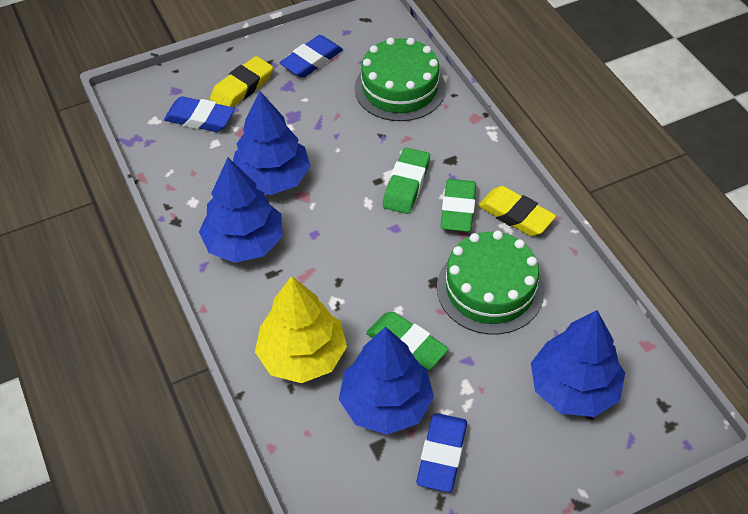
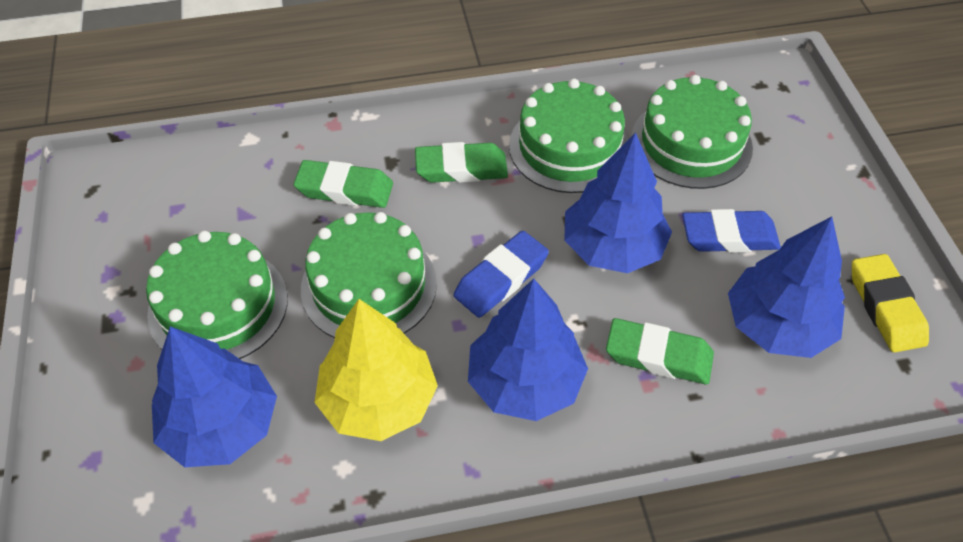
blue eraser: [164,96,235,132] [279,35,343,78] [416,413,467,492] = 3 -> [453,231,549,318] [682,209,781,253] = 2
green cake: [355,37,446,121] [437,231,544,334] = 2 -> [146,231,288,359] [301,212,437,338] [509,79,628,193] [631,75,753,189] = 4
yellow eraser: [210,56,273,107] [478,186,556,236] = 2 -> [852,254,929,353] = 1

